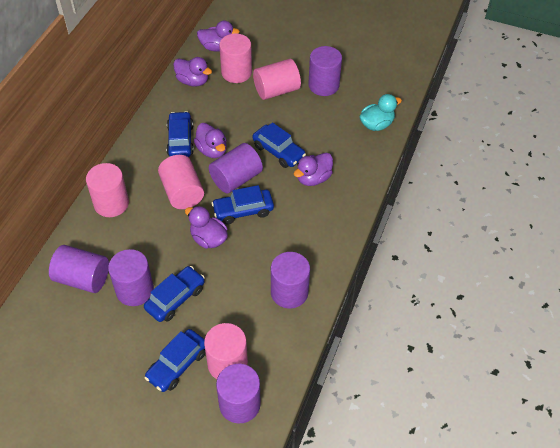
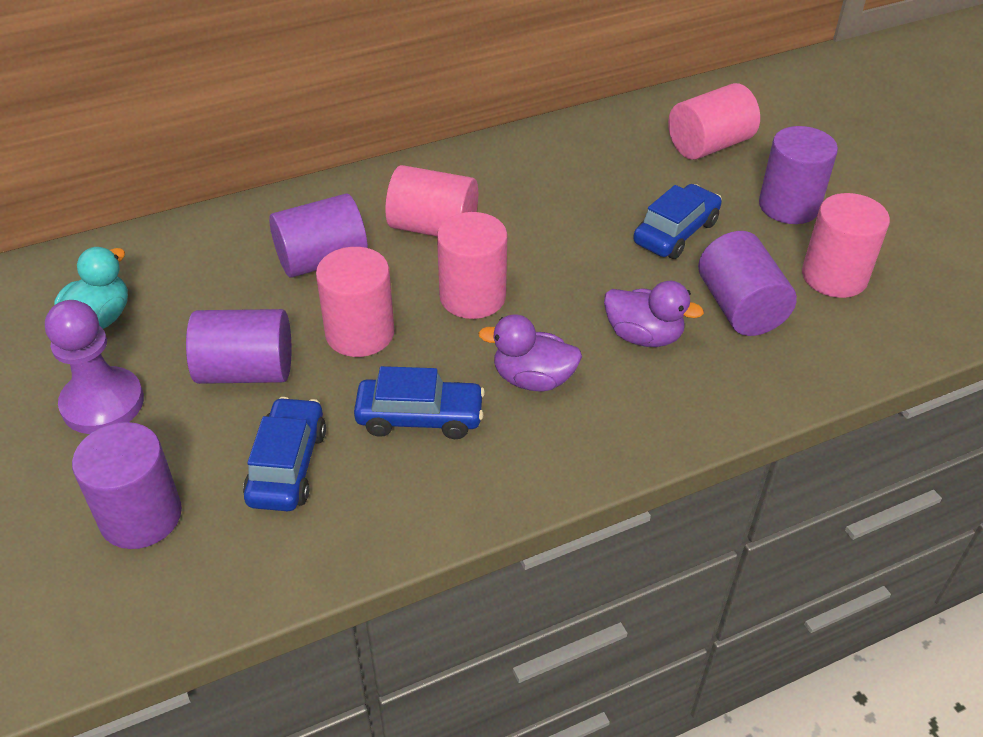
blue car: [144,266,205,322] [144,329,206,392] [166,111,194,157] [211,185,274,225] [252,122,306,168] = 5 -> [243,397,326,511] [354,366,485,439] [633,184,722,259] = 3
purple cylinder: [49,245,109,293] [108,249,154,306] [209,143,263,194] [216,364,261,424] [271,252,310,308] [308,46,342,96] = 6 -> [72,422,182,549] [186,309,291,384] [269,194,368,278] [698,231,797,336] [759,126,838,224] = 5
purple duck: [173,57,212,87] [185,206,228,249] [194,123,227,158] [197,21,240,51] [294,153,333,186] = 5 -> [478,314,582,392] [604,281,704,347] = 2
purple pawn: none = 0 -> [45,300,144,434] = 1

